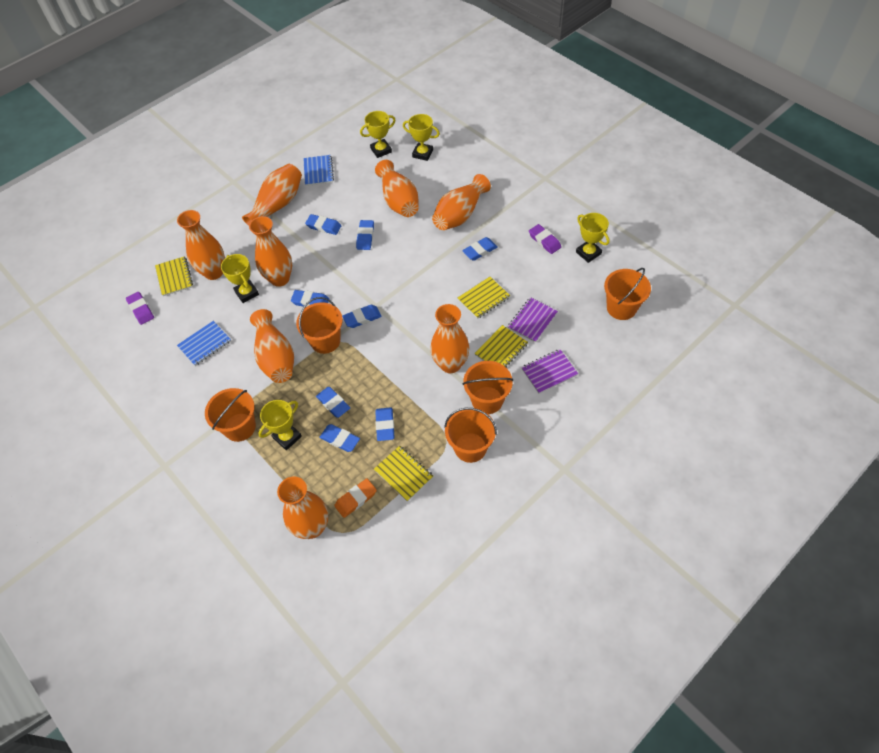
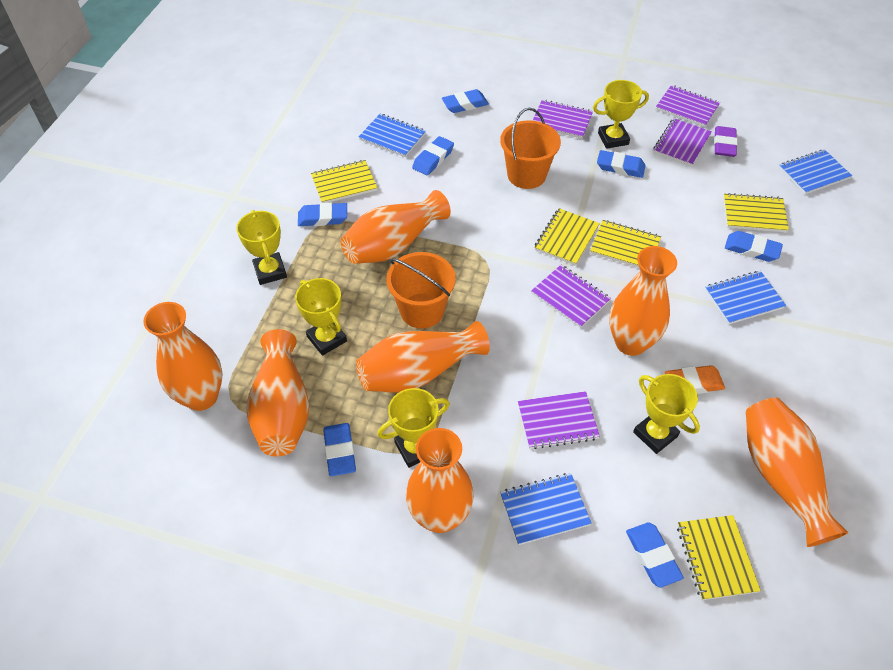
blue eraser: [291,290,329,307] [305,214,341,235] [316,387,350,418] [319,424,360,452] [342,305,382,328] [356,220,374,250] [375,407,394,441] [462,237,498,261] = 8 -> [298,203,347,226] [323,423,356,476] [412,136,454,176] [442,89,489,113] [597,150,646,178] [626,522,684,588] [725,231,783,262] = 7
blue notebook: [177,321,231,366] [303,155,334,186] = 2 -> [359,114,426,157] [500,473,592,545] [705,271,786,325] [779,149,852,194] = 4
orange bucket: [205,388,256,442] [296,297,343,354] [444,408,497,463] [463,361,513,414] [604,268,651,320] = 5 -> [386,252,456,329] [500,108,561,189] = 2
orange vase: [177,210,225,280] [242,164,302,226] [249,216,292,287] [250,309,294,383] [277,477,328,539] [375,160,419,217] [430,304,470,373] [432,174,491,230] = 8 -> [143,302,222,411] [246,329,309,456] [341,190,451,264] [356,321,490,392] [406,428,474,533] [609,246,677,356] [746,397,849,547] = 7
purple eraser: [126,292,154,325] [529,224,561,254] = 2 -> [714,126,738,157] = 1
purple notebook: [508,297,558,343] [521,349,578,394] = 2 -> [518,391,600,449] [531,265,611,328] [532,100,593,139] [653,118,712,166] [656,85,720,127] = 5
yellow notebook: [155,256,193,296] [374,445,433,502] [458,277,510,319] [475,325,528,368] = 4 -> [311,160,378,203] [535,208,600,266] [590,220,661,268] [677,515,761,600] [723,193,789,232] = 5

